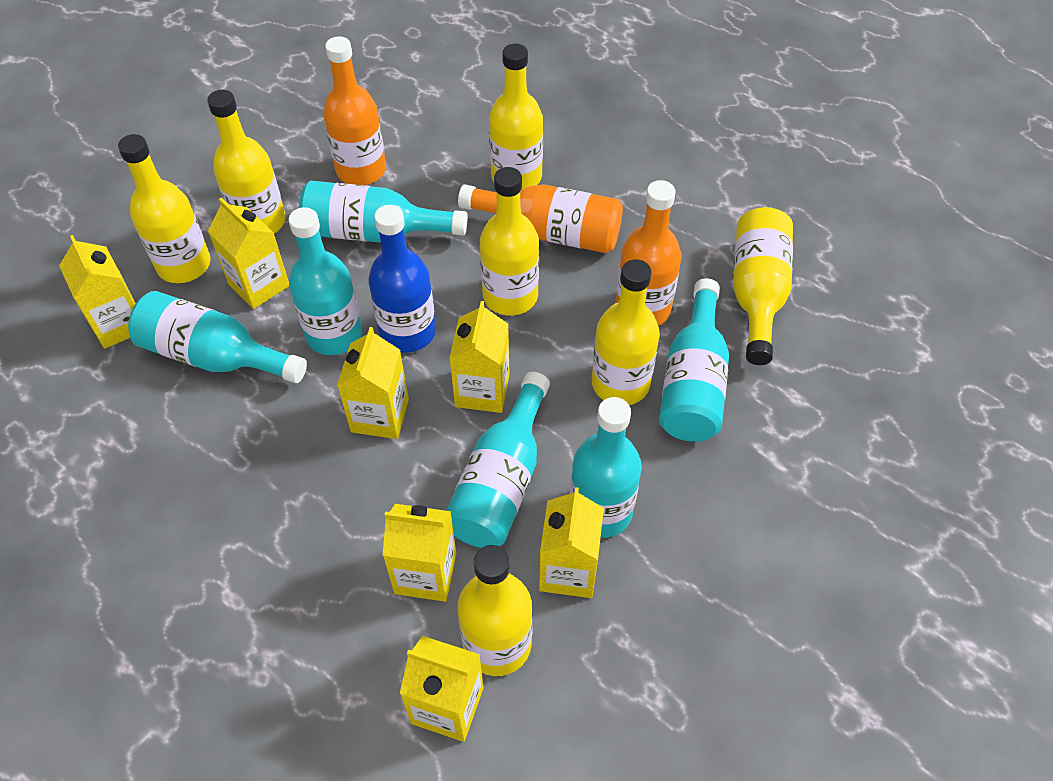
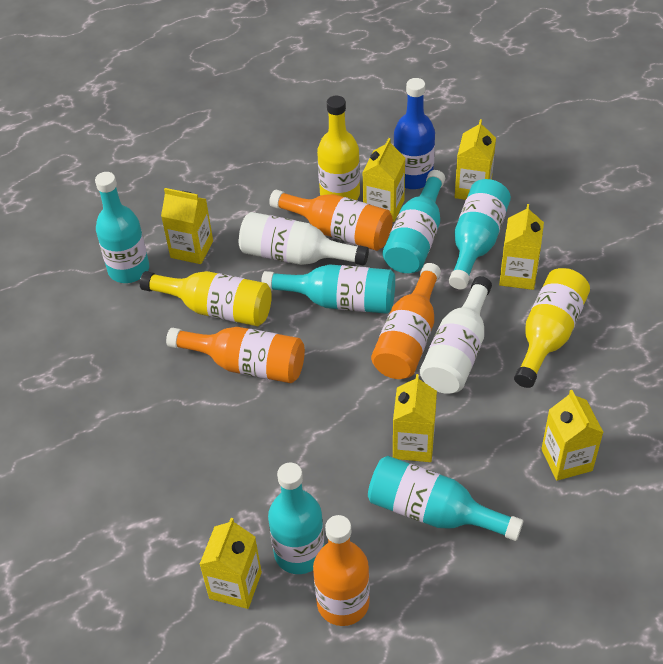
orange bottle: [323,36,386,185] [458,184,623,253] [616,180,681,326] = 3 -> [166,327,305,383] [269,190,393,251] [313,515,370,626] [371,263,441,379] = 4
white bottle: none = 0 -> [239,212,369,266] [420,276,492,394] = 2
yellow bottle: [118,134,210,283] [207,90,286,233] [458,545,533,676] [480,167,539,316] [489,43,543,190] [592,259,660,405] [733,207,793,365] = 7 -> [140,271,272,326] [317,96,360,200] [514,268,590,388] = 3

